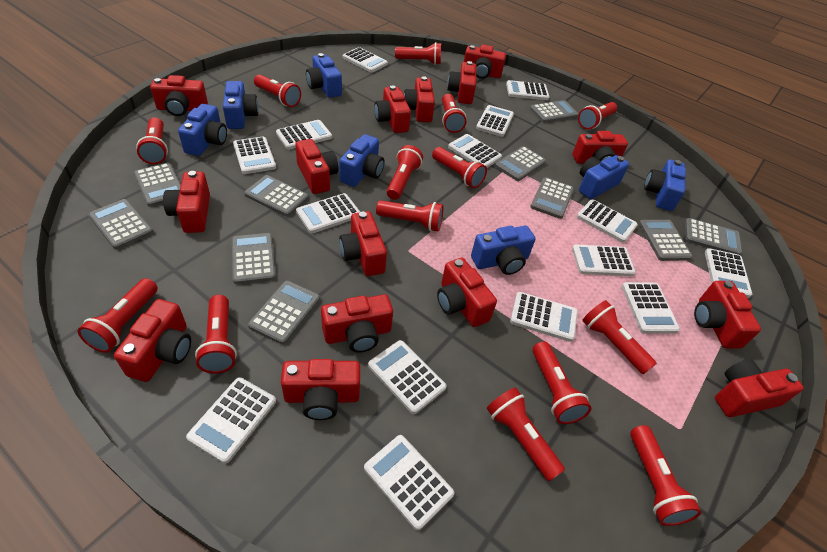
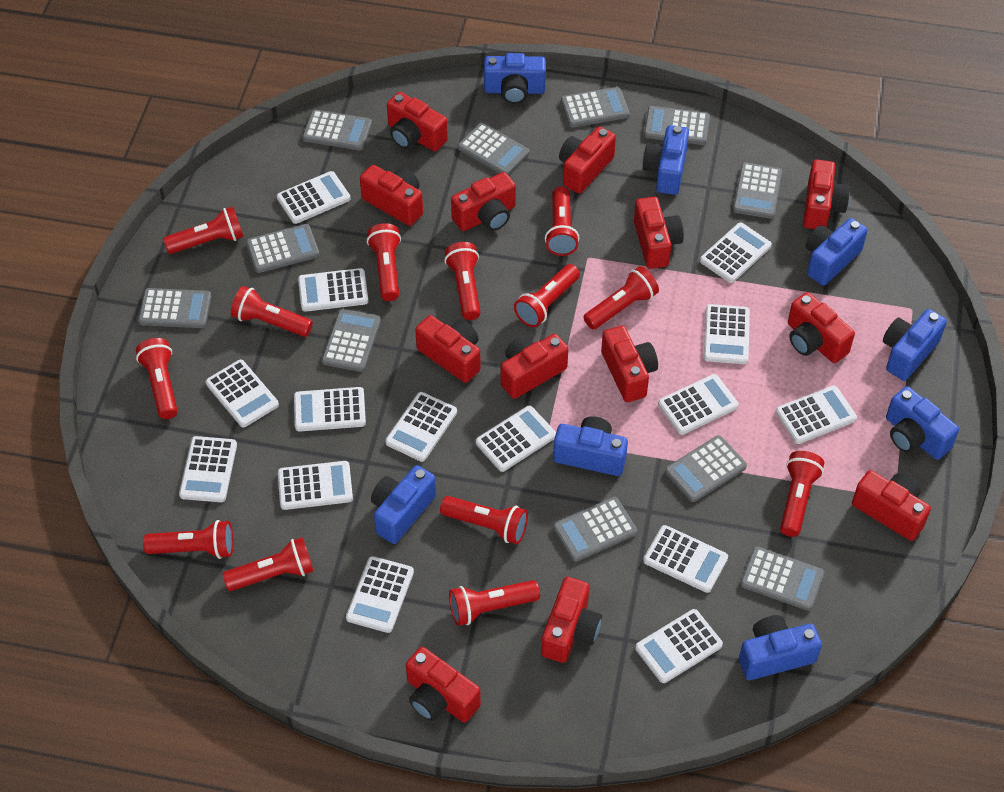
blue camera: [178,104,227,156] [223,81,259,129] [306,53,342,98] [339,134,384,187] [471,226,536,275] [579,155,629,199] [644,160,686,211] = 7 -> [371,465,436,544] [484,53,546,104] [553,416,628,476] [643,125,689,195] [739,615,822,680] [806,218,867,286] [883,309,947,381] [886,386,959,460] = 8
grey calculator: [89,199,153,249] [134,163,181,207] [232,233,276,284] [244,175,309,217] [248,281,320,345] [495,146,546,181] [530,100,579,123] [530,177,574,219] [639,220,693,261] [685,218,742,255] = 10 -> [138,288,211,328] [246,224,319,273] [302,110,372,150] [322,309,381,372] [458,123,530,175] [553,497,637,562] [561,87,630,127] [644,106,710,145] [665,435,747,502] [733,162,782,219] [740,546,824,611] = 11
red camera: [114,299,191,382] [150,75,208,116] [163,171,210,233] [281,359,360,420] [295,139,339,194] [321,294,393,353] [339,211,387,276] [374,85,411,133] [404,76,435,122] [437,258,497,327] [447,61,477,104] [464,45,506,79] [572,131,628,164] [694,281,761,348] [715,359,804,417] = 15 -> [360,165,423,226] [387,92,448,151] [406,647,481,723] [415,315,481,383] [451,172,516,231] [501,334,568,399] [541,577,602,663] [559,126,616,194] [601,326,658,402] [634,197,684,269] [788,292,855,363] [803,159,850,229] [852,470,931,541] = 13
red flashlight: [78,278,157,353] [136,117,168,164] [195,295,237,374] [254,75,301,107] [376,200,444,231] [387,145,423,200] [395,42,441,65] [432,147,487,188] [442,94,466,133] [487,388,565,481] [532,342,591,424] [578,102,617,129] [582,300,657,374] [630,425,702,526] = 14 -> [136,338,178,419] [143,520,233,559] [163,207,244,254] [223,537,313,591] [231,286,313,337] [367,223,401,301] [440,496,528,544] [444,242,481,320] [449,580,540,626] [514,264,580,327] [545,186,579,256] [584,266,659,329] [780,451,824,537] = 13

